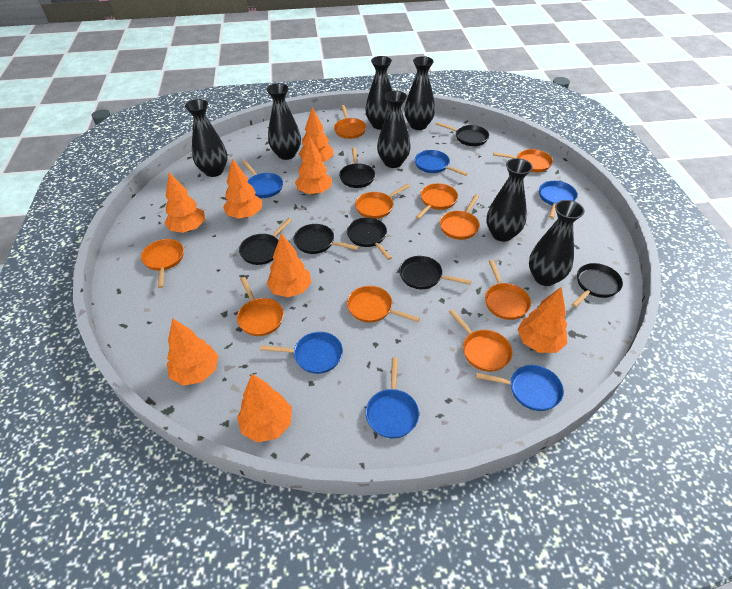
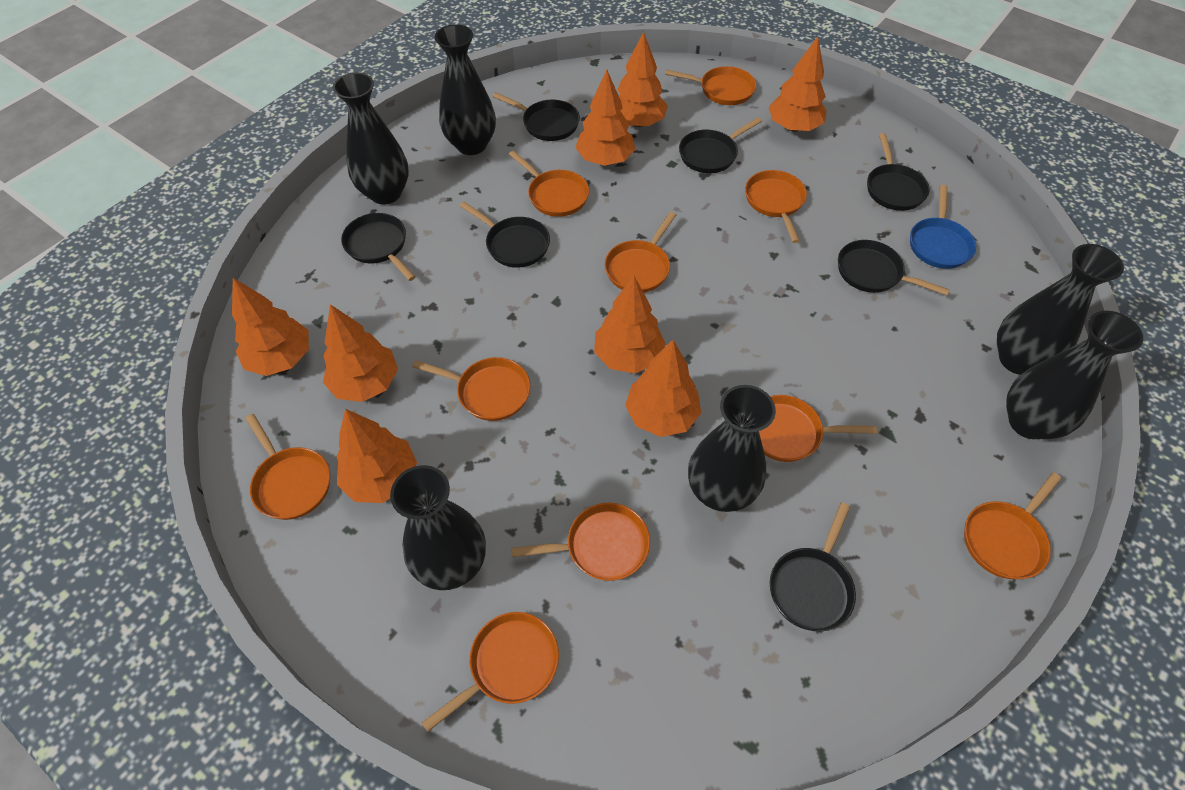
black vase: [185,99,228,177] [267,83,301,160] [365,56,392,130] [377,91,411,168] [404,56,435,130] [487,158,533,242] [529,200,585,286] = 7 -> [333,73,409,204] [390,465,486,590] [434,24,496,155] [688,385,776,512] [997,244,1124,375] [1006,311,1143,439] = 6
blue pan: [242,161,283,198] [260,332,343,374] [366,358,419,438] [415,150,468,176] [476,365,564,411] [539,181,578,219] = 6 -> [910,185,976,269] = 1

